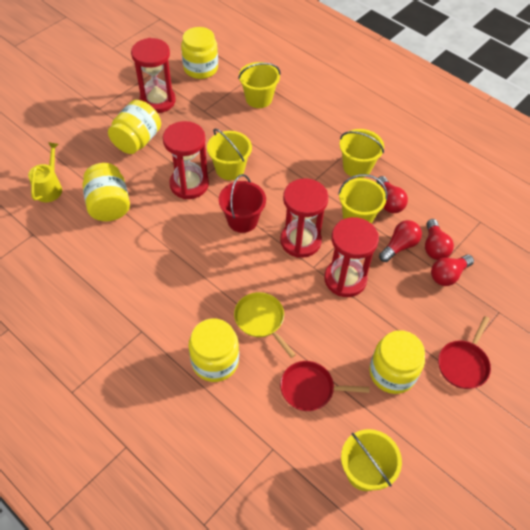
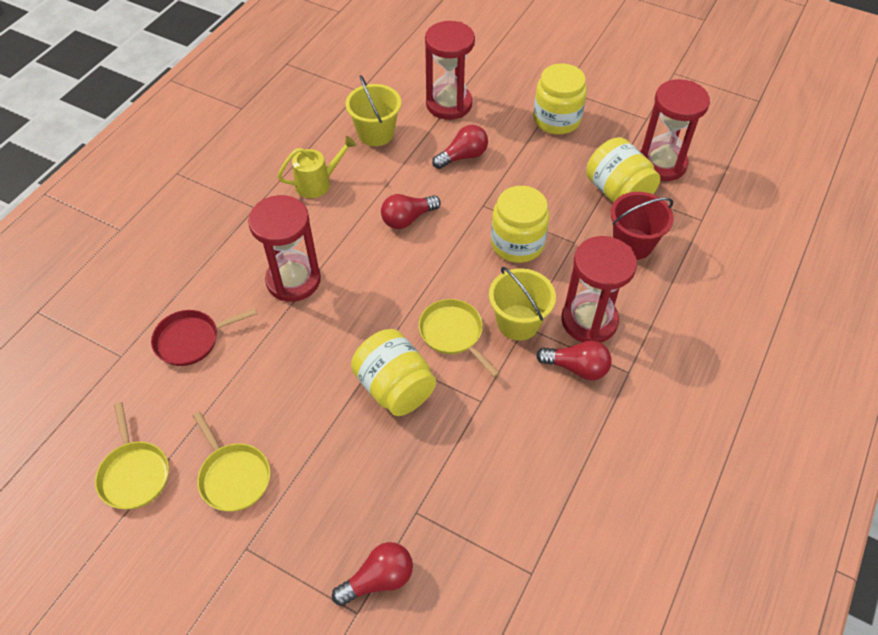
red pan: [280,361,369,411] [438,316,491,389] = 2 -> [151,309,257,366] = 1
yellow bucket: [207,129,252,180] [238,62,281,108] [338,174,388,224] [340,129,384,178] [341,429,402,491] = 5 -> [345,75,401,146] [489,267,556,341] = 2
yellow jar: [82,163,130,221] [108,100,161,154] [181,27,218,79] [188,318,239,382] [369,330,425,394] = 5 -> [351,329,436,416] [491,186,549,263] [533,63,587,135] [586,137,661,203] = 4
yellow pan: [234,292,296,358] = 1 -> [95,402,169,510] [193,412,270,512] [419,299,500,377] = 3

